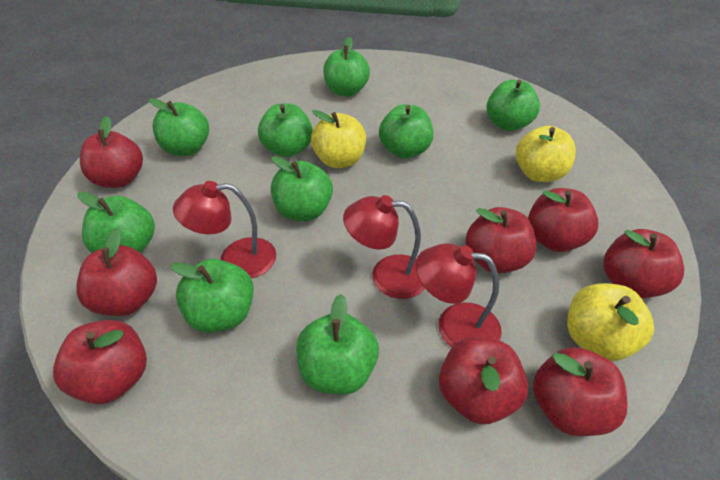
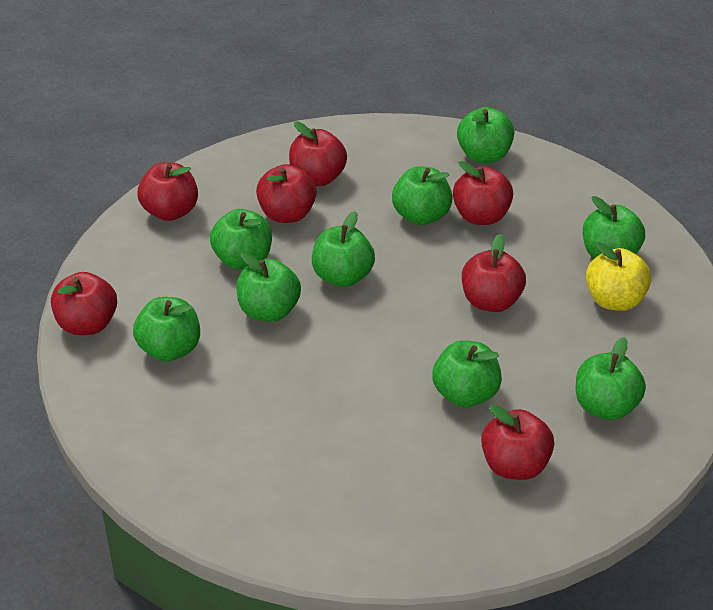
red apple: [53,320,147,404] [76,227,157,316] [80,116,143,188] [439,337,528,424] [466,207,537,273] [528,188,598,252] [533,347,628,436] [603,229,684,298] = 8 -> [51,272,117,335] [138,162,198,221] [256,164,317,223] [289,121,347,186] [453,161,513,225] [462,234,526,312] [481,404,554,480] = 7
red lamp: [173,181,276,278] [343,195,425,299] [416,243,502,348] = 3 -> none = 0
yellow apple: [311,110,366,168] [516,126,576,182] [567,283,654,361] = 3 -> [586,242,651,311] = 1

